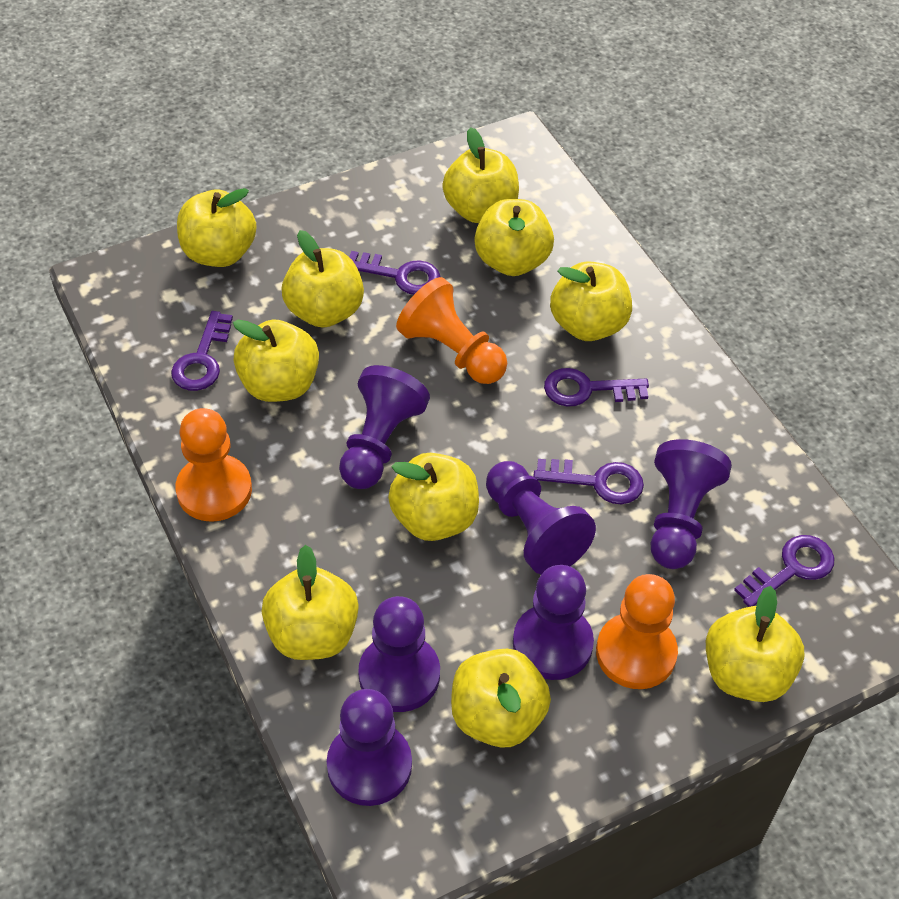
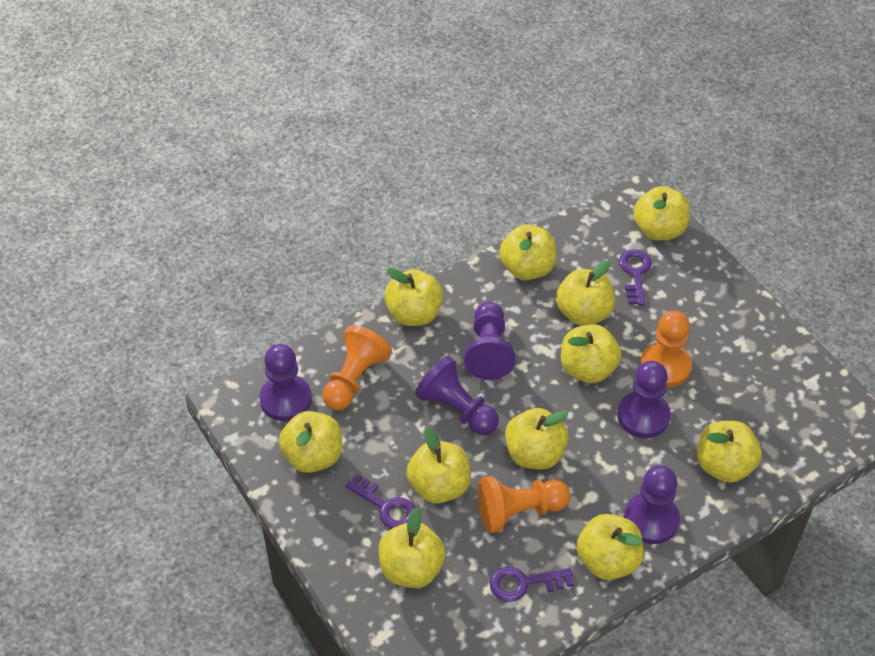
purple key: [171,311,233,391] [349,251,441,295] [533,459,644,504] [544,368,649,407] [734,535,834,607] = 5 -> [345,474,415,529] [490,567,574,602] [619,249,652,306] = 3
purple pawn: [327,689,412,806] [339,365,430,489] [358,596,440,712] [486,461,596,575] [513,565,594,680] [651,439,732,569] = 6 -> [260,344,312,421] [415,356,499,435] [464,302,516,380] [617,361,671,438] [624,465,680,544] = 5
yellow apple: [177,188,256,267] [233,320,319,402] [261,545,359,660] [282,230,364,328] [388,453,479,541] [442,127,519,223] [451,649,551,748] [474,199,554,276] [550,261,632,341] [706,586,804,702] = 10 -> [279,411,342,473] [378,508,445,588] [384,268,443,326] [406,427,471,504] [499,224,556,280] [505,408,569,469] [556,260,615,326] [561,324,622,383] [576,514,644,580] [633,186,690,241] [697,421,762,483] = 11

